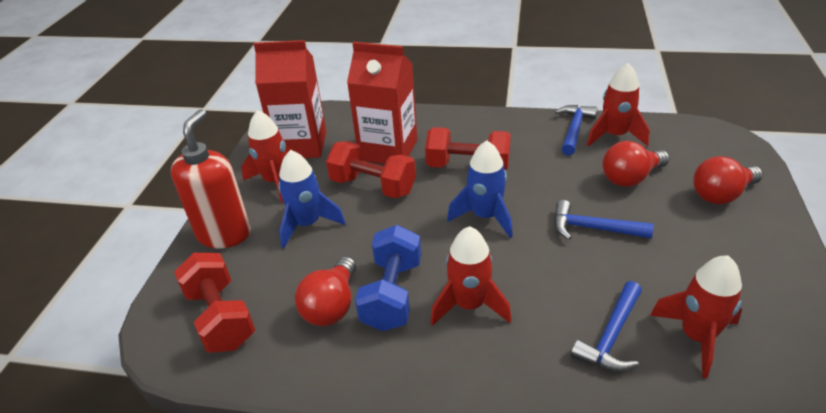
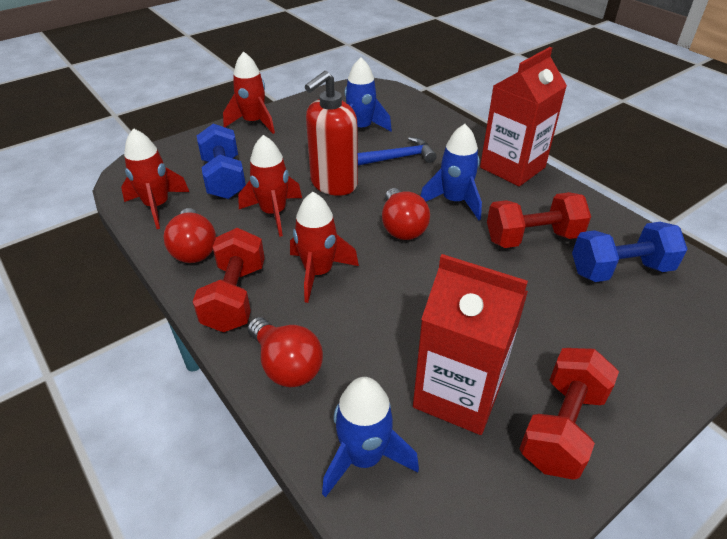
blue dumbbell: [355,225,421,331] = 1 -> [197,124,246,199] [572,222,688,282] = 2
blue hammer: [554,200,654,240] [555,105,597,156] [571,281,642,372] = 3 -> [358,137,437,166] = 1
blue rocket: [278,150,345,248] [447,141,513,238] = 2 -> [322,377,419,498] [345,57,392,132] [421,124,482,220] = 3

